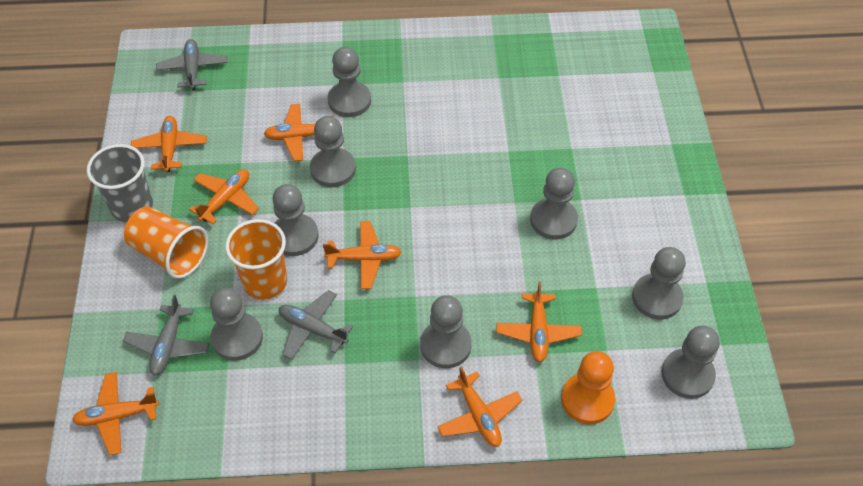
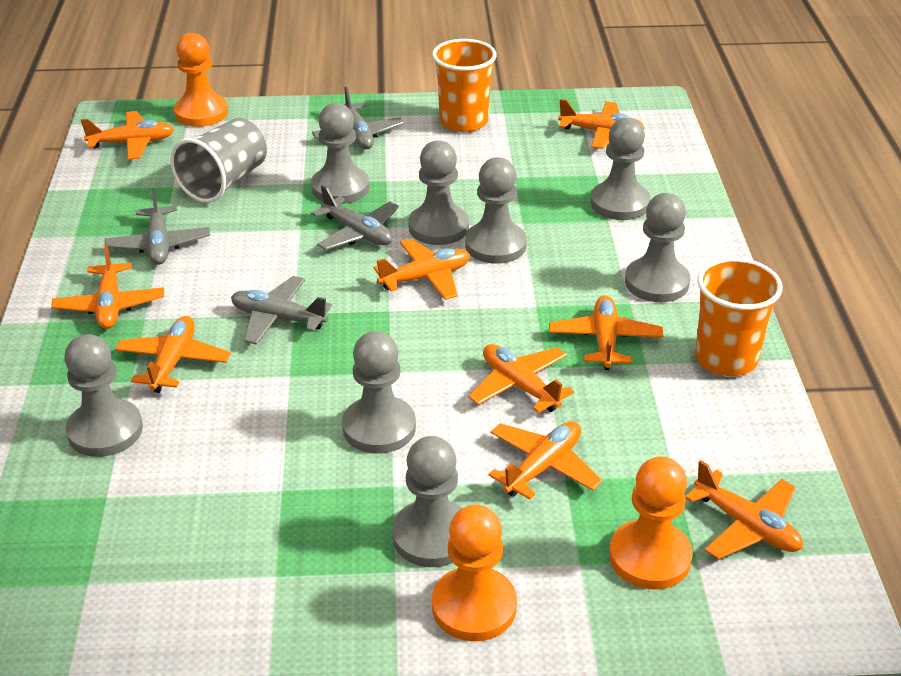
grey plane: [123,295,209,376] [156,39,227,90] [279,290,353,360] = 3 -> [105,188,210,265] [231,276,332,345] [311,185,399,250] [312,87,404,149] = 4
orange pawn: [561,351,615,424] = 1 -> [174,33,228,127] [432,504,517,641] [609,456,693,590] = 3
orange plane: [72,372,159,455] [131,116,207,172] [189,169,259,224] [264,104,333,161] [323,221,401,289] [437,366,522,447] [496,282,582,362] = 7 -> [51,244,164,329] [81,111,174,160] [115,316,231,393] [373,238,470,300] [468,344,574,413] [488,421,603,500] [549,295,664,370] [558,99,645,149] [685,460,803,560] = 9

